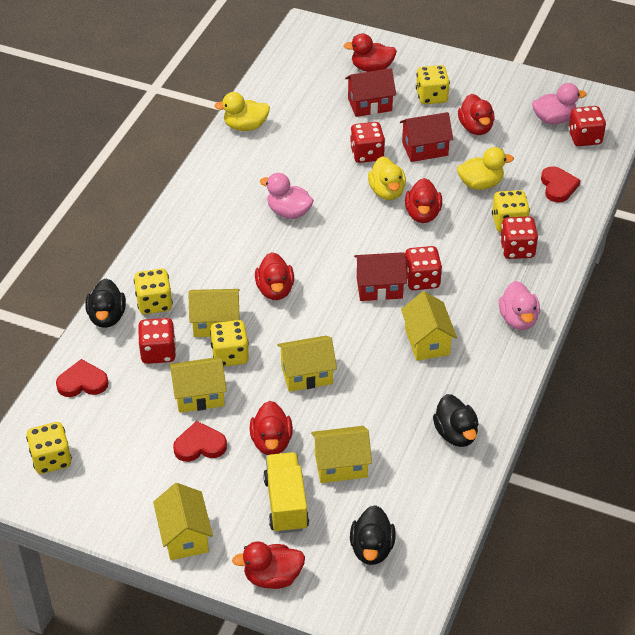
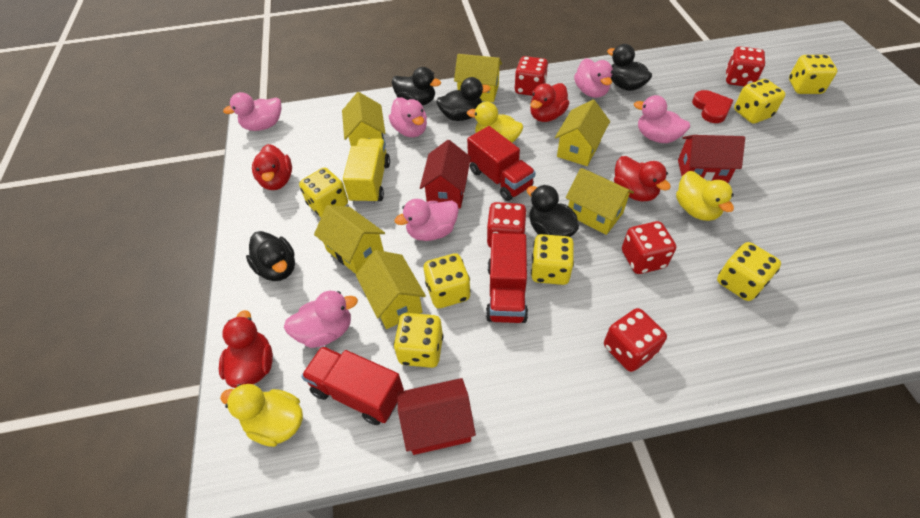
black duck: [86,278,126,328] [350,505,396,565] [433,394,479,447] = 3 -> [246,231,295,281] [392,67,441,105] [436,77,491,121] [527,185,579,237] [607,44,652,91] = 5
pink duck: [260,173,314,219] [499,281,540,330] [532,83,587,124] = 3 -> [223,92,281,131] [284,291,358,348] [389,97,427,137] [395,199,459,241] [574,58,613,98] [634,95,690,143] = 6
red duck: [232,542,305,589] [250,401,293,455] [255,252,294,300] [344,33,397,72] [405,178,442,223] [458,94,495,135] = 6 -> [219,310,273,388] [252,144,292,190] [530,83,570,122] [614,156,671,201] = 4
red heart: [56,359,109,397] [173,421,227,462] [541,166,581,202] = 3 -> [692,90,734,123] = 1
red truck: none = 0 -> [301,346,404,425] [467,126,536,201] [486,233,528,323] = 3
yellow dice: [26,422,72,474] [134,269,173,314] [210,320,249,367] [416,65,450,104] [492,190,530,232] = 5 -> [299,168,348,217] [394,313,443,368] [424,253,471,308] [531,234,574,285] [717,242,781,301] [734,79,785,124] [789,55,837,94] = 7

